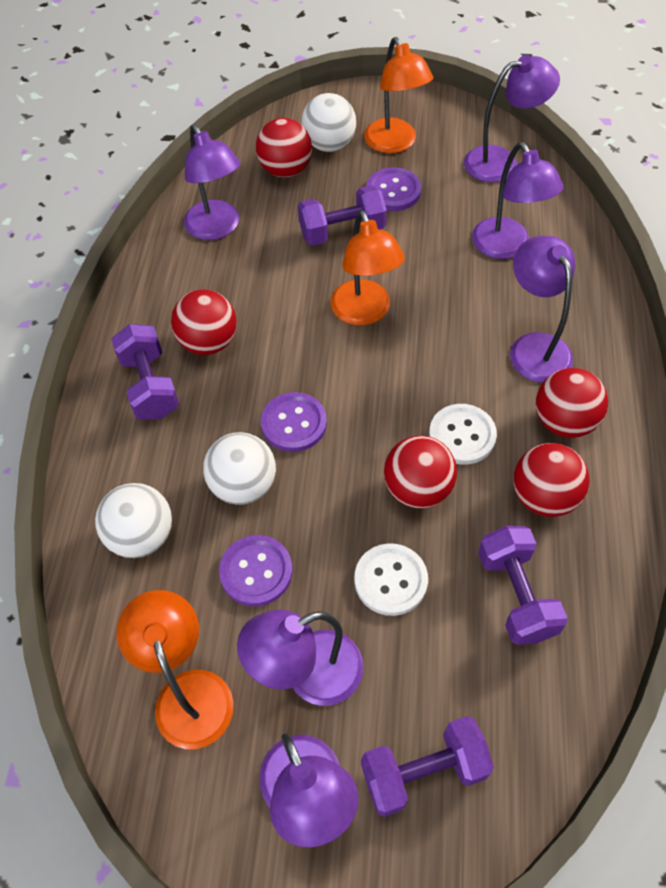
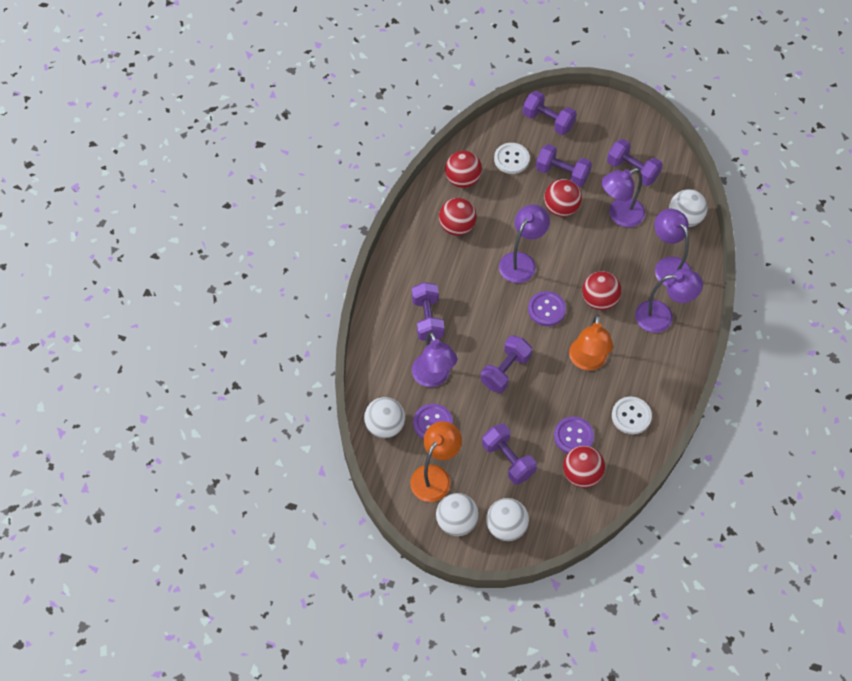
orange lamp: [117,590,233,749] [331,210,405,326] [364,37,433,153] = 3 -> [410,421,462,502] [569,315,613,370] = 2
purple dumbbell: [111,324,179,420] [298,185,387,246] [361,716,494,817] [478,526,568,645] = 4 -> [412,282,444,342] [481,335,532,393] [482,423,537,485] [523,91,577,135] [536,144,592,187] [607,139,663,186] = 6
purple lamp: [184,125,240,240] [237,610,363,706] [260,733,359,847] [464,55,560,182] [472,142,564,259] [510,236,575,383] = 6 -> [412,332,457,387] [499,204,550,283] [601,168,645,227] [635,269,703,333] [654,209,691,286] = 5
white ball: [95,483,172,558] [203,432,276,505] [301,93,356,152] = 3 -> [364,397,405,438] [436,493,479,536] [486,498,529,541] [669,189,708,227] = 4

